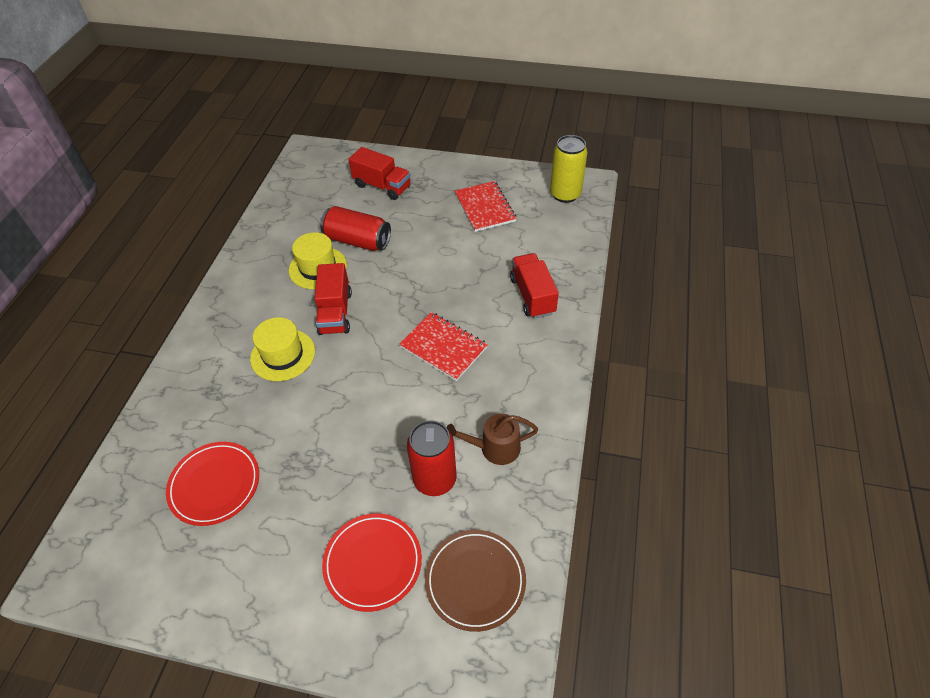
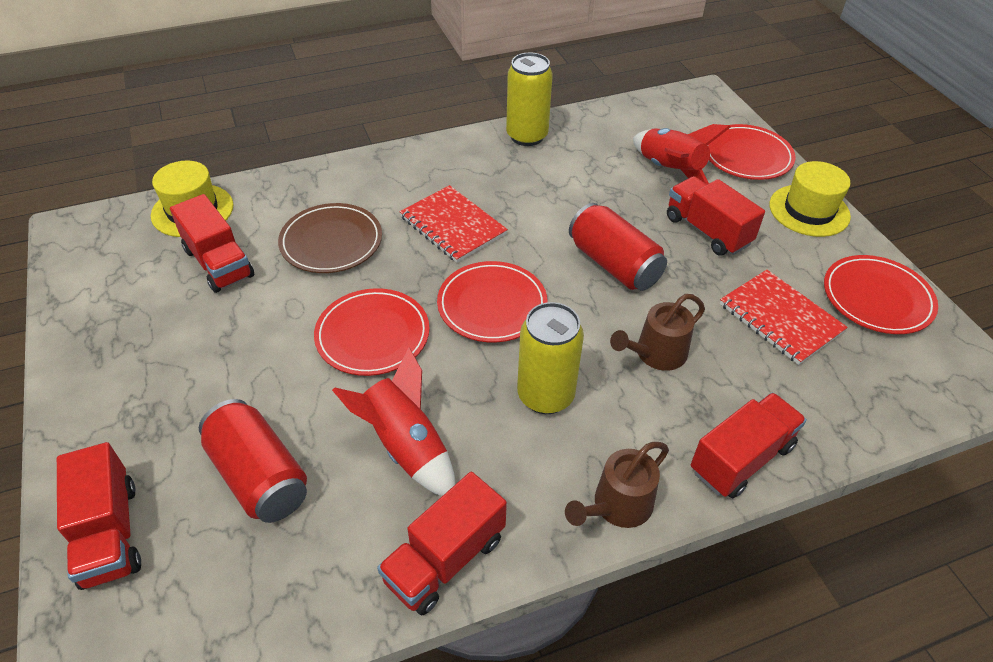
brown watering can: [446,414,538,465] = 1 -> [565,442,669,528] [610,294,705,371] = 2
red plate: [166,442,259,526] [322,513,422,612] = 2 -> [314,288,429,376] [437,261,548,342] [708,124,796,180] [824,255,938,334] = 4
red rocket: none = 0 -> [332,347,455,496] [633,124,731,184] = 2
red truck: [315,263,352,335] [349,147,411,200] [510,253,559,318] = 3 -> [57,442,141,590] [170,194,254,293] [377,472,507,615] [667,176,765,256] [691,392,807,498] = 5
yellow can: [550,135,587,203] = 1 -> [506,53,553,146] [517,302,584,414] = 2

